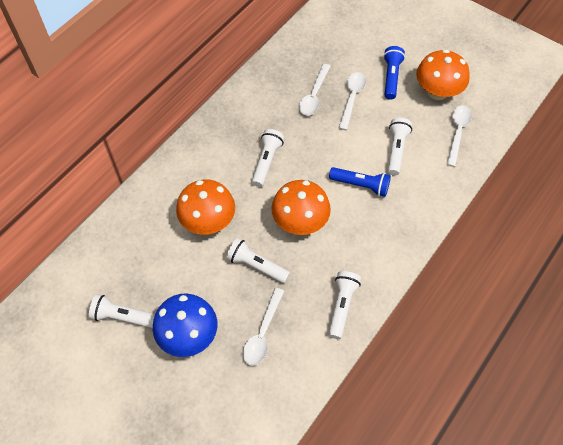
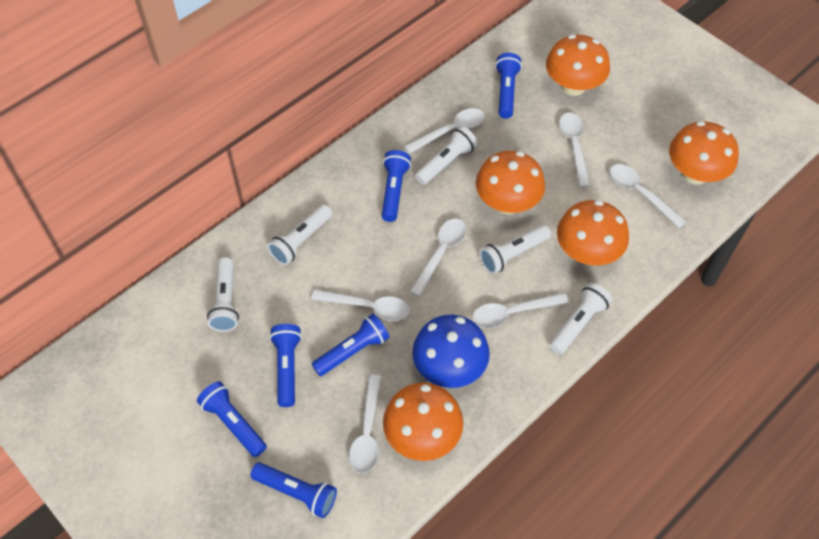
blue flashlight: [329,167,391,197] [383,46,405,100] = 2 -> [197,381,267,457] [251,463,337,518] [270,324,302,407] [312,314,389,376] [382,150,411,222] [495,53,522,119] = 6
orange mushroom: [176,180,235,235] [271,180,331,235] [416,49,470,100] = 3 -> [383,383,463,461] [476,151,545,214] [546,35,610,96] [557,200,629,266] [669,121,739,185] = 5
white spoon: [243,288,284,366] [299,64,331,116] [339,72,366,130] [446,106,472,167] = 4 -> [311,289,410,321] [349,374,381,474] [404,108,485,154] [410,219,466,297] [472,293,569,328] [559,113,590,188] [610,164,686,228] = 7

